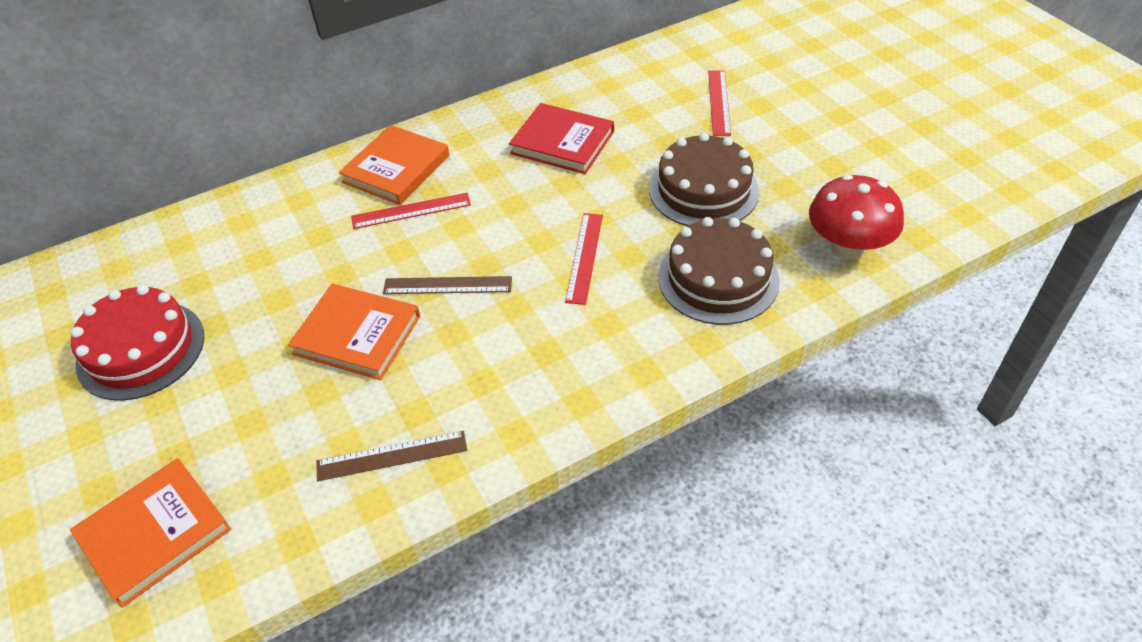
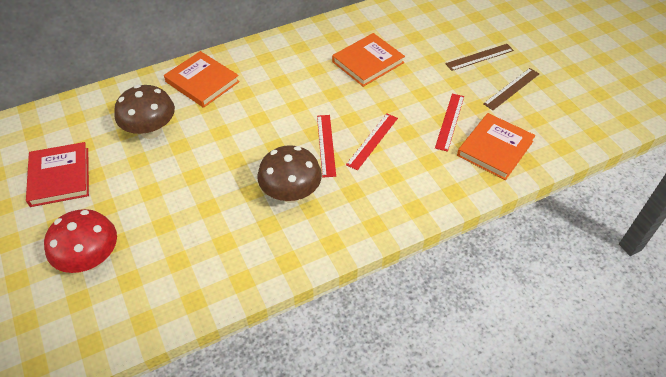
brown cake: [649,133,760,226] [658,217,780,325] = 2 -> none = 0
brown mushroom: none = 0 -> [114,85,175,139] [258,145,322,203] = 2
red cake: [71,285,204,401] = 1 -> none = 0

